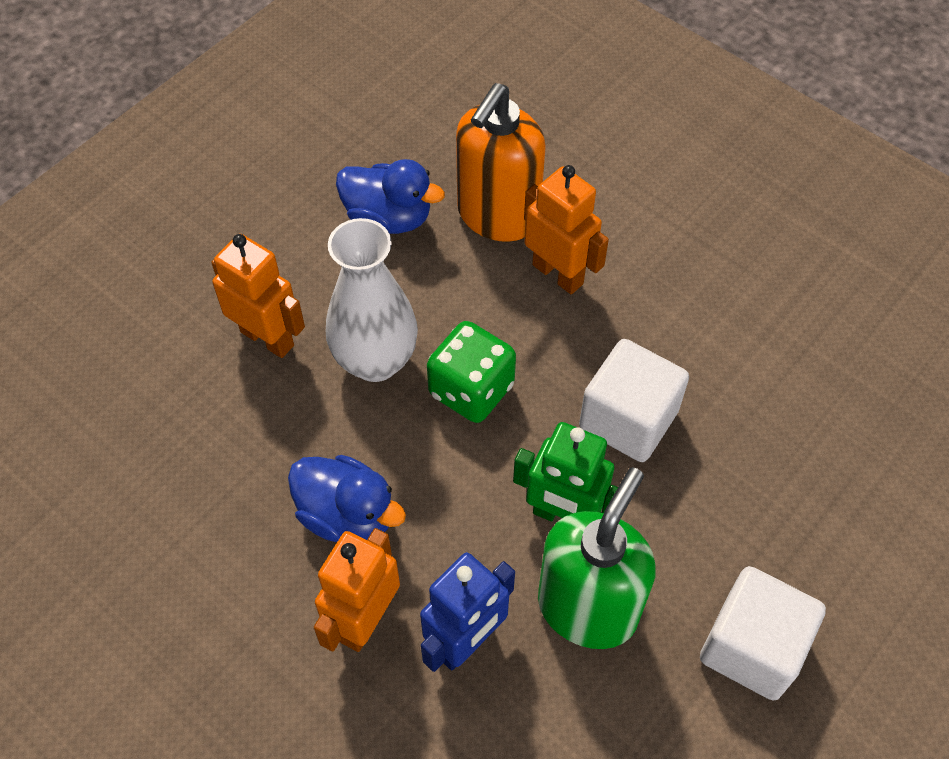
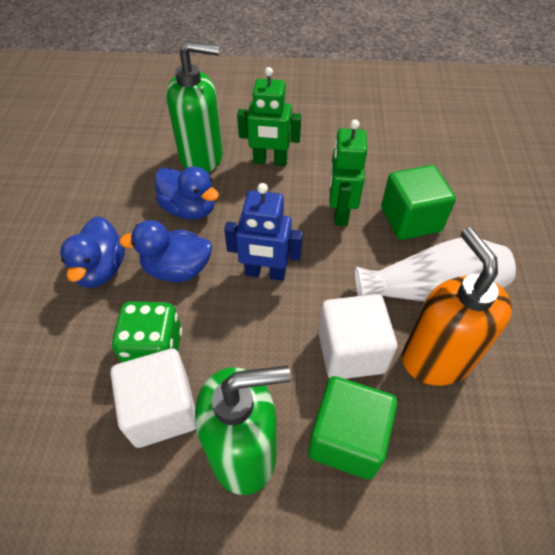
blue duck: [288,455,406,542] [336,159,445,234] = 2 -> [60,216,125,288] [119,220,212,282] [155,166,219,220] = 3
green cube: none = 0 -> [308,376,397,480] [381,165,456,240] = 2
green robot: [513,422,618,521] = 1 -> [237,67,301,166] [330,120,367,226] = 2
green soap dispenser: [538,467,656,649] = 1 -> [166,41,223,173] [195,365,291,495] = 2
orange robot: [211,234,305,358] [314,528,400,652] [524,165,609,294] = 3 -> none = 0

